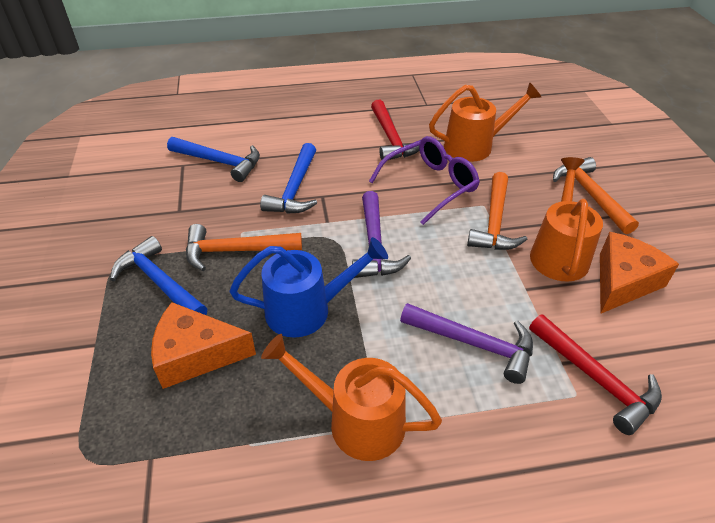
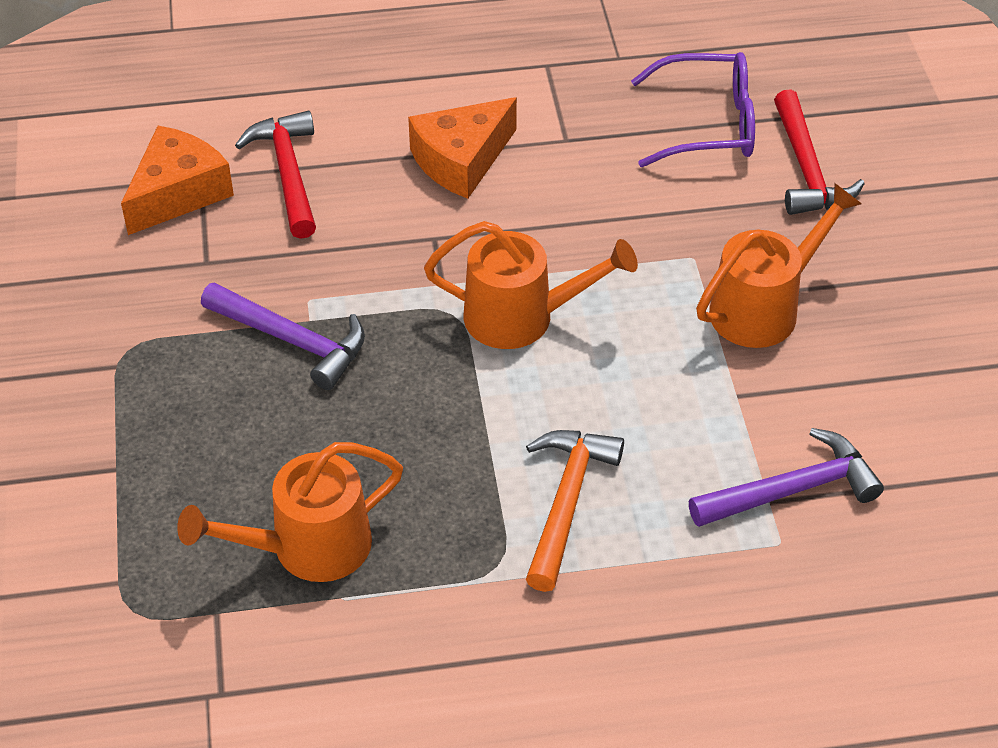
blue hammer: [110,236,207,315] [167,137,260,182] [260,143,317,214] = 3 -> none = 0
blue watering can: [229,237,388,338] = 1 -> none = 0
orange hammer: [186,224,302,271] [467,172,527,250] [553,157,639,234] = 3 -> [526,430,624,592] = 1

